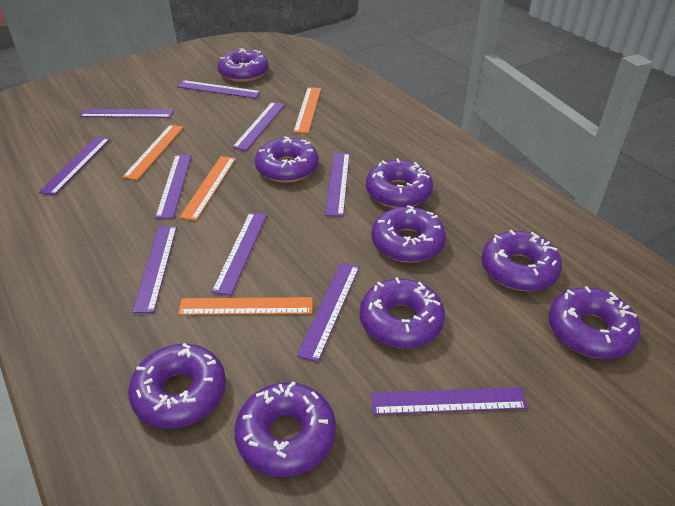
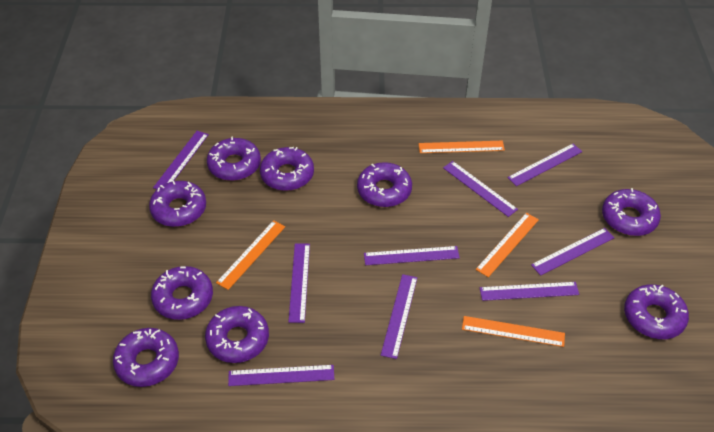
purple ruler: [39,137,110,195] [80,109,174,118] [132,226,177,313] [155,155,192,218] [177,80,261,98] [211,212,267,296] [232,102,285,151] [296,262,360,362] [325,153,350,217] [371,387,528,415] = 10 -> [153,131,209,189] [228,365,335,386] [288,243,310,323] [364,246,460,265] [381,274,418,359] [443,161,518,217] [480,282,579,301] [507,144,582,186] [531,228,615,276] = 9

